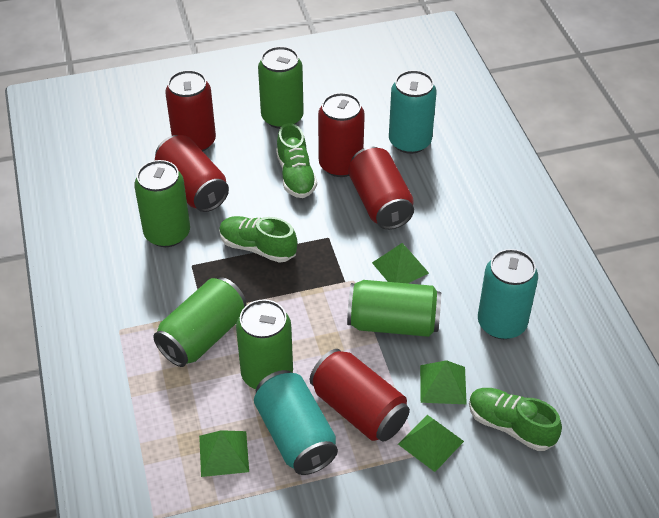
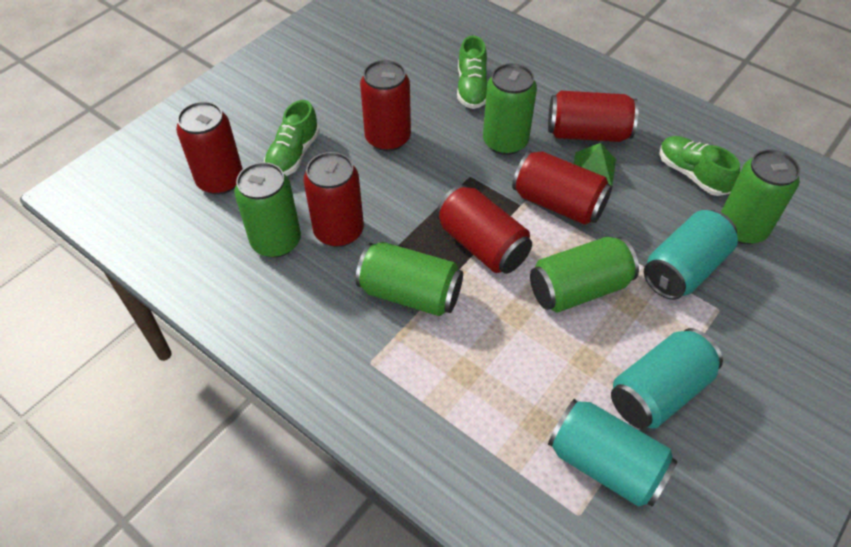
green pyramid: [199,430,249,477] [372,243,429,283] [398,415,464,472] [420,360,467,404] = 4 -> [574,143,616,186] = 1
red can: [155,135,229,212] [165,70,216,151] [310,349,410,442] [318,93,365,177] [348,147,414,230] = 5 -> [176,101,243,195] [303,152,364,247] [360,60,411,151] [436,185,532,274] [512,151,612,225] [548,91,638,142] = 6

